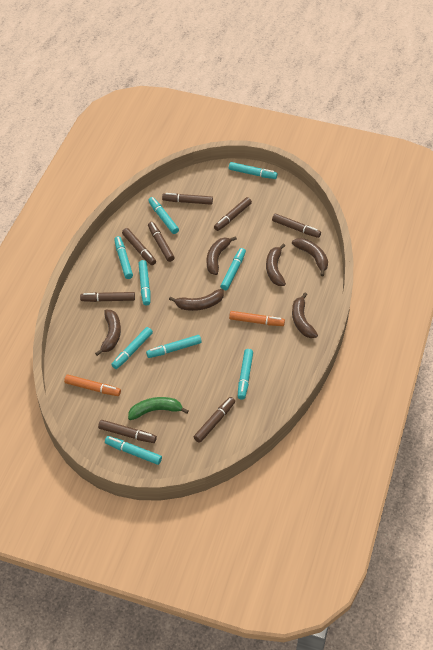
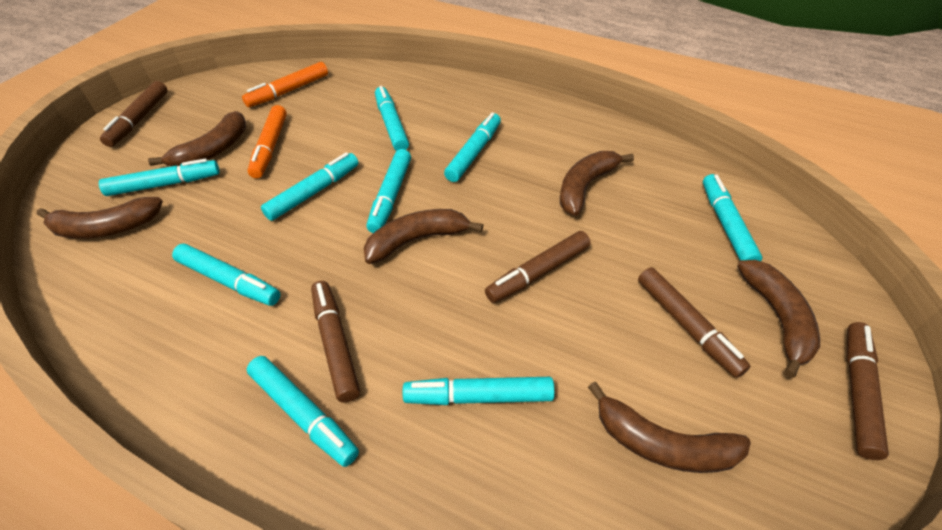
brown marker: [80,292,135,302] [98,420,157,443] [122,228,156,265] [148,222,175,262] [162,193,213,205] [194,397,235,443] [214,197,252,231] [272,214,321,238] = 8 -> [100,81,167,147] [311,281,360,403] [485,231,590,303] [638,267,751,378] [847,322,889,460] = 5
green banana: [128,397,188,420] = 1 -> none = 0

